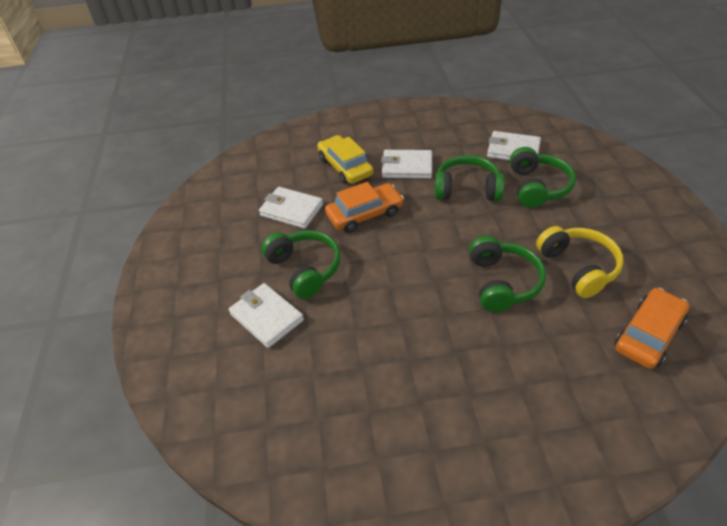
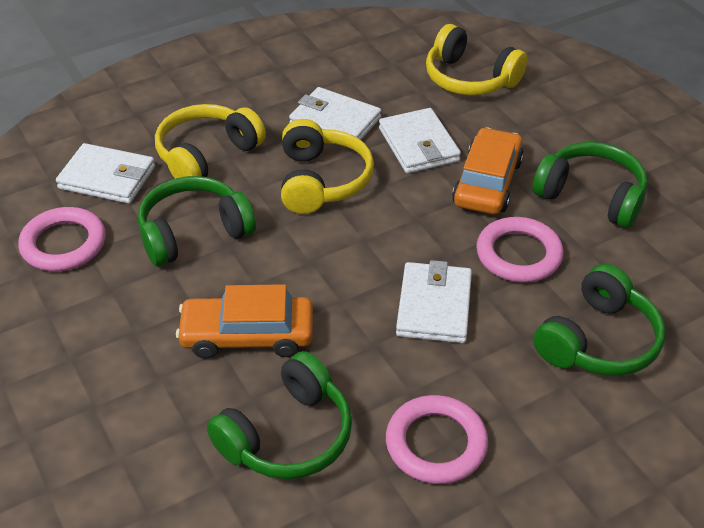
pink ring: none = 0 -> [18,207,106,271] [386,395,488,484] [476,217,564,283] = 3
yellow car: [317,135,374,184] = 1 -> none = 0
yellow headphones: [536,226,624,298] = 1 -> [155,104,266,179] [281,119,374,214] [426,24,528,95] = 3

